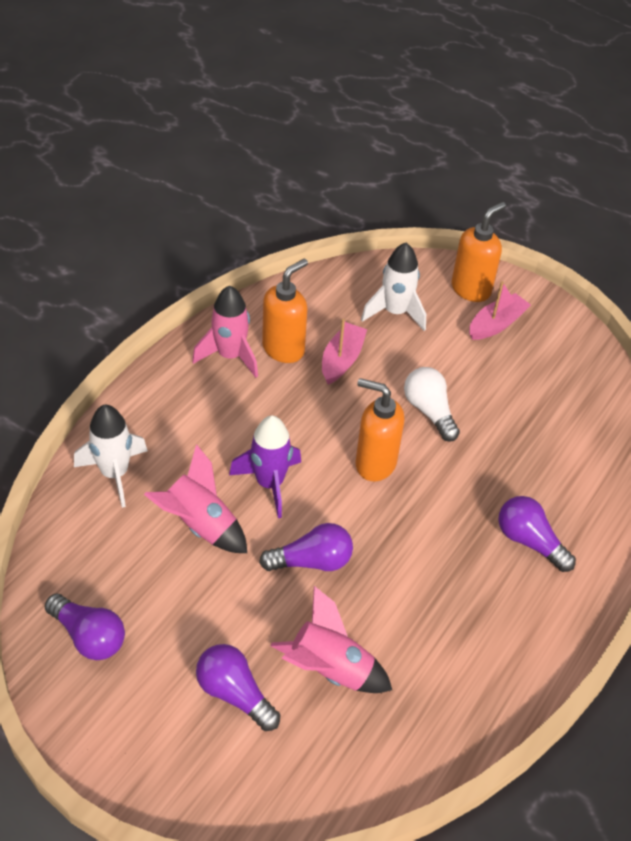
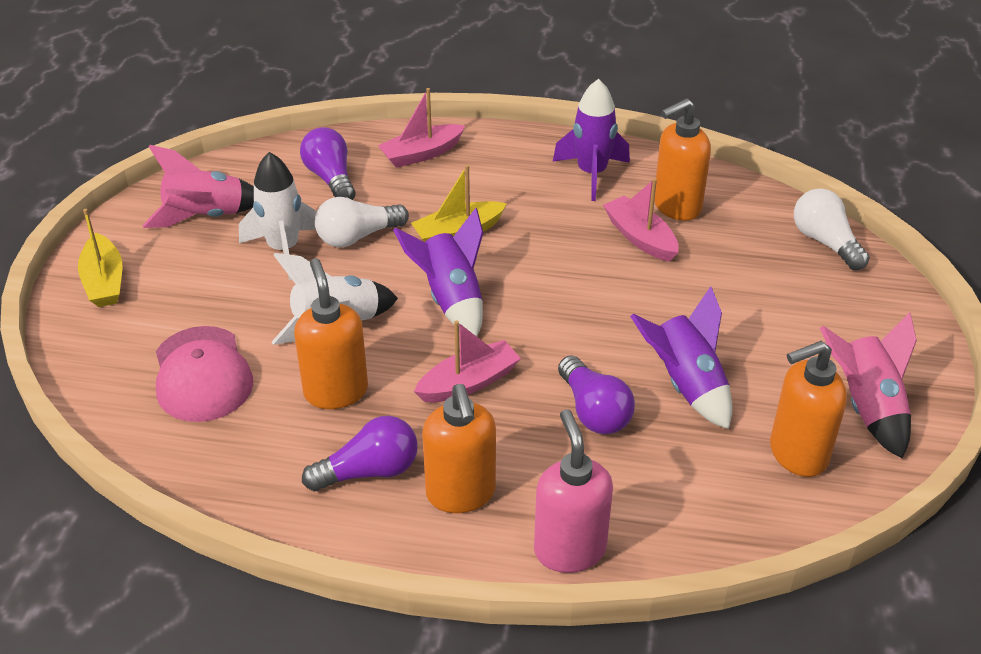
orange soap dispenser: [262,259,308,363] [355,378,404,481] [452,202,506,302] = 3 -> [294,258,368,409] [422,384,496,513] [654,98,711,221] [770,341,847,477] = 4
pink boat: [322,319,367,385] [469,281,531,340] = 2 -> [378,88,465,168] [414,320,521,402] [603,178,679,262] = 3
pink cap: none = 0 -> [156,326,253,422] = 1
pink rocket: [144,444,247,553] [192,285,258,378] [270,586,392,693] = 3 -> [142,145,254,228] [820,312,917,458] = 2
pink soap dispenser: none = 0 -> [534,409,613,573] = 1
purple light bulb: [45,594,125,660] [196,644,280,731] [259,523,353,571] [498,496,576,572] = 4 -> [300,127,356,200] [302,416,417,491] [558,355,635,434] = 3
purple rocket: [229,415,301,518] = 1 -> [393,208,483,336] [553,79,630,201] [630,286,733,429] = 3
white light bulb: [404,367,460,442] = 1 -> [315,197,409,247] [794,188,870,270] = 2
yellow boat: none = 0 -> [78,209,123,307] [411,165,507,242] = 2

